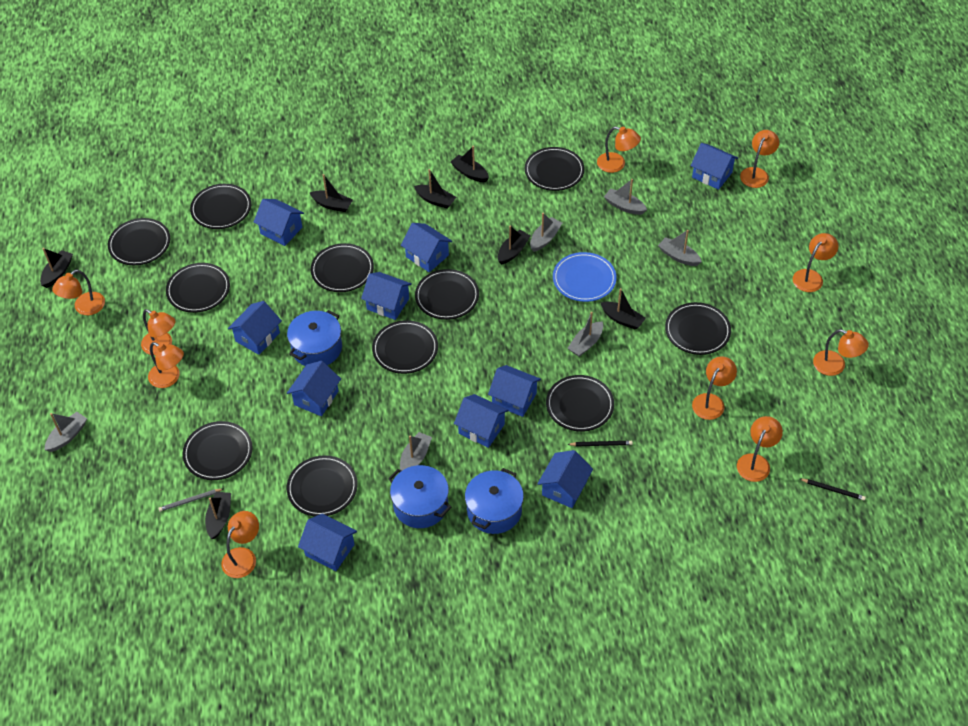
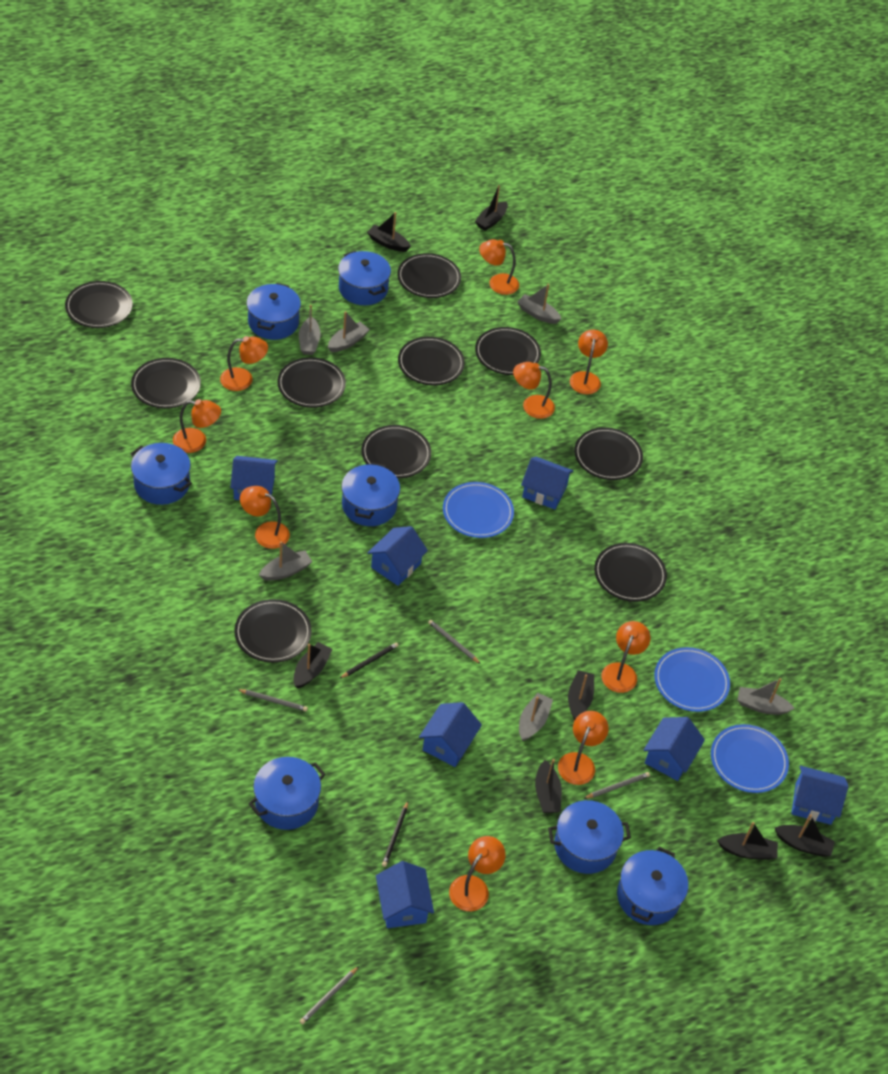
black plate: [108,218,170,265] [166,263,230,313] [183,421,253,480] [190,184,251,229] [287,455,358,517] [311,243,374,292] [372,320,438,374] [415,269,479,320] [525,147,585,191] [546,375,614,432] [665,302,731,355] = 11 -> [65,281,133,328] [131,358,201,409] [234,599,312,663] [277,357,346,408] [361,425,431,478] [397,253,461,298] [398,337,465,386] [475,327,541,375] [574,427,643,480] [594,543,667,602] = 10
blue house: [228,301,282,355] [254,199,304,246] [287,361,341,416] [298,514,357,571] [361,272,412,320] [401,223,452,272] [454,394,509,448] [488,365,541,417] [537,450,593,508] [690,143,738,190] = 10 -> [230,456,278,500] [367,526,428,586] [376,861,434,928] [419,702,482,767] [521,457,574,509] [644,717,705,781] [791,766,848,825] = 7
blue plate: [553,252,617,302] = 1 -> [443,482,514,538] [654,647,730,712] [711,724,789,793] = 3
blue pot: [287,310,342,366] [388,465,452,528] [465,468,524,534] = 3 -> [131,443,192,505] [247,283,301,340] [248,757,326,830] [338,251,391,305] [341,462,400,526] [548,800,631,874] [617,847,688,925] = 7
grey pencil: [158,489,223,512] = 1 -> [237,689,308,711] [300,966,359,1024] [428,620,481,664] [583,772,650,799] = 4
orange lamp: [52,270,105,315] [141,309,176,355] [148,342,184,388] [221,511,259,578] [597,127,641,173] [692,356,737,420] [737,416,783,482] [740,130,779,188] [793,233,838,292] [813,329,869,376] = 10 -> [173,399,221,453] [220,336,268,391] [240,486,290,549] [449,836,506,911] [479,239,519,295] [513,362,555,419] [558,711,609,785] [570,330,608,394] [601,621,650,693] = 9

